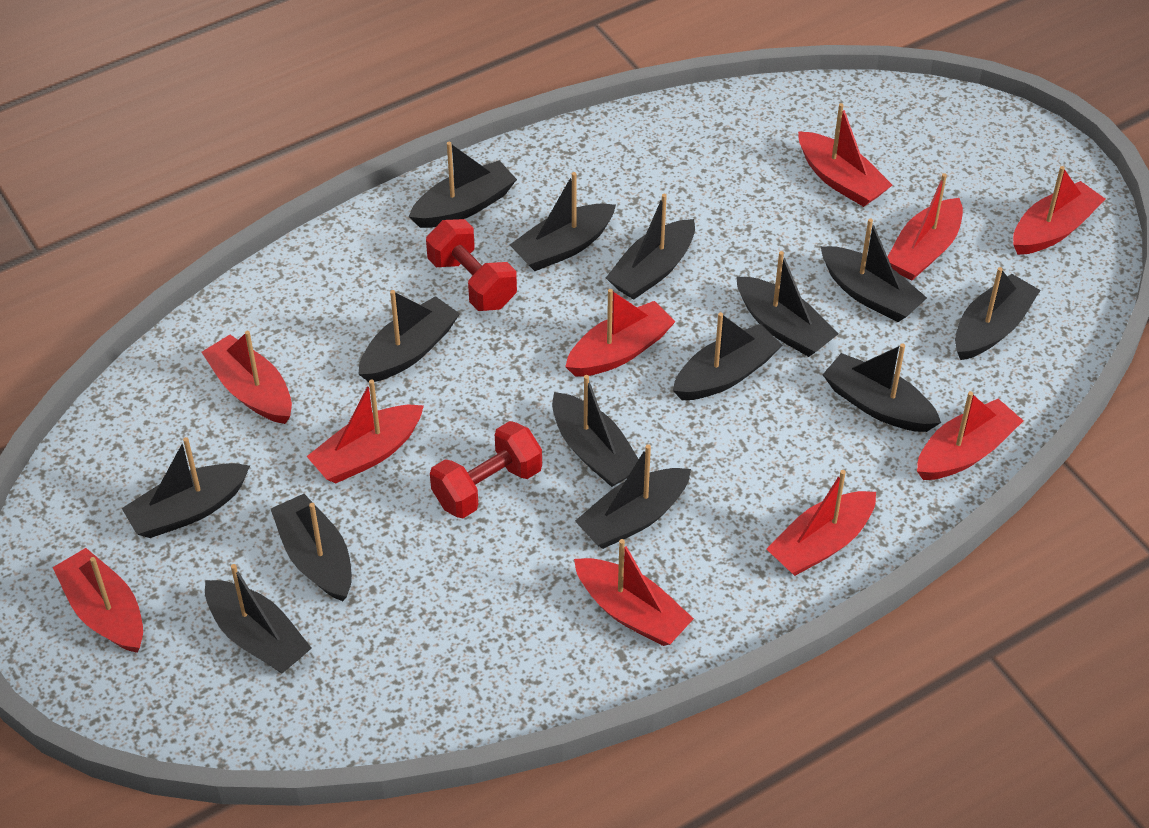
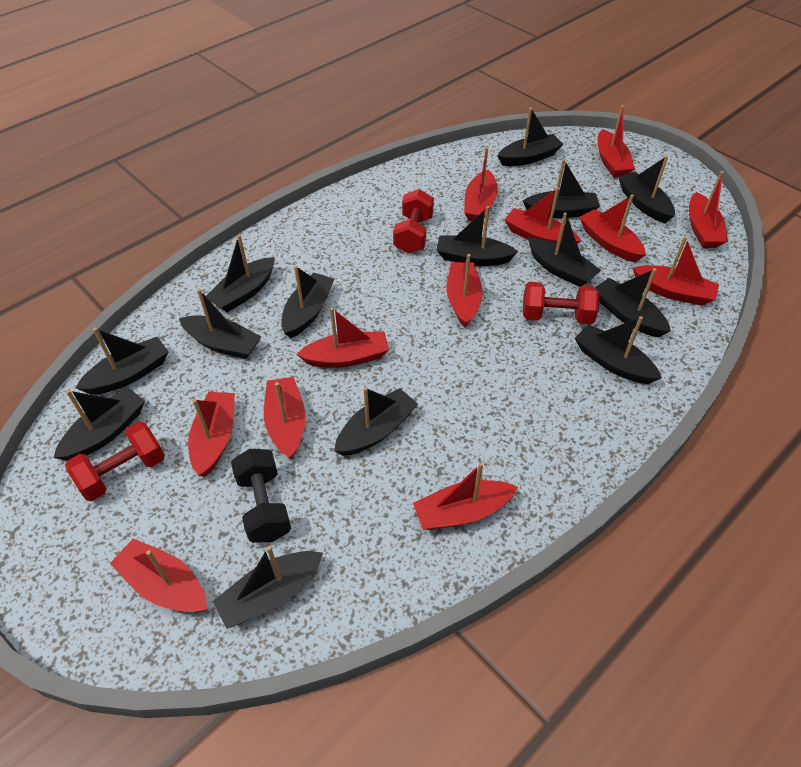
black dumbbell: none = 0 -> [231,449,291,543] = 1
red boat: [53,548,143,653] [201,331,292,424] [306,379,424,483] [565,289,675,377] [574,539,694,646] [767,470,876,576] [798,103,892,207] [888,173,963,280] [917,391,1023,480] [1013,166,1105,255] = 10 -> [110,538,207,612] [188,392,235,477] [264,377,305,459] [297,307,389,368] [413,463,518,530] [447,254,483,327] [464,147,498,221] [504,187,581,244] [579,195,646,262] [597,105,635,178] [633,237,719,306] [689,171,728,248] = 12
red dumbbell: [426,219,517,311] [430,421,542,518] = 2 -> [65,422,165,501] [393,189,434,254] [522,282,599,325] = 3

